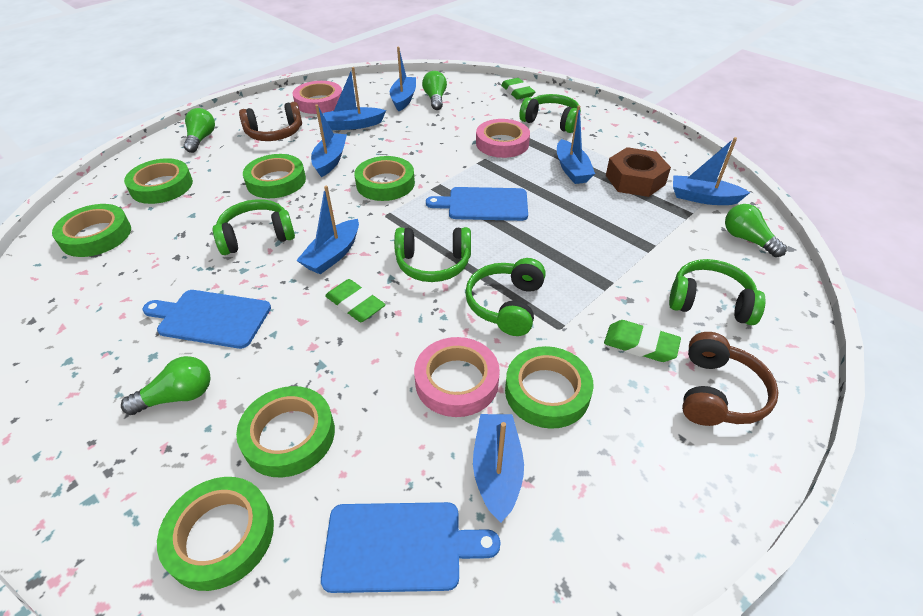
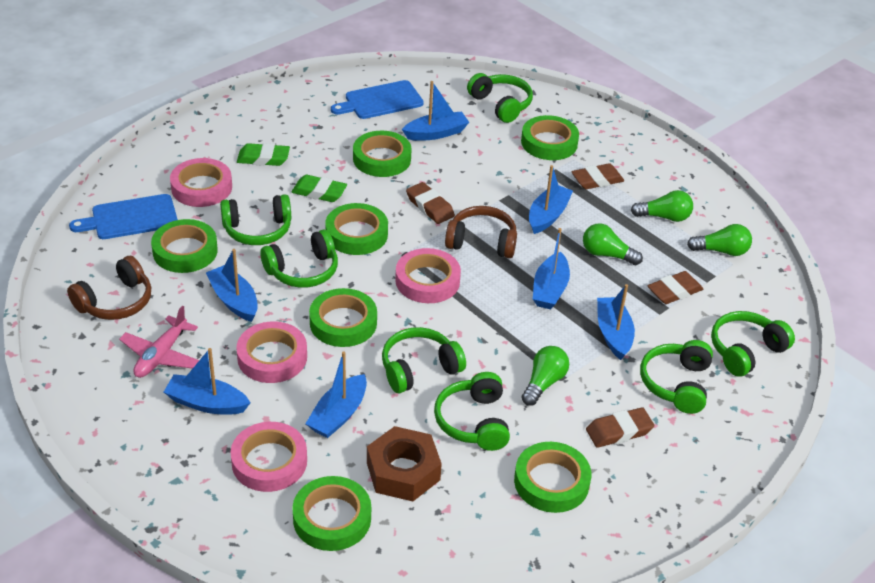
blue cutting board: [142,290,271,349] [321,502,500,593] [426,187,528,221] = 3 -> [69,194,178,239] [331,80,424,119] = 2
brown eraser: none = 0 -> [406,182,455,224] [571,163,624,189] [586,407,654,448] [647,271,703,304] = 4
green eraser: [325,279,386,322] [501,78,535,100] [604,320,681,362] = 3 -> [237,143,290,166] [291,175,347,202] = 2
green headphones: [213,199,295,255] [394,227,471,282] [465,258,546,336] [519,94,581,133] [669,259,765,325] = 5 -> [220,194,291,245] [260,230,338,288] [382,327,466,393] [434,372,510,451] [467,73,533,123] [640,340,713,414] [711,311,795,377] = 7
pink plane: none = 0 -> [119,305,199,378] = 1
pink tape: [292,81,342,114] [414,337,500,417] [476,119,530,158] = 3 -> [170,158,232,207] [230,422,307,492] [236,321,307,383] [395,248,461,303] = 4

